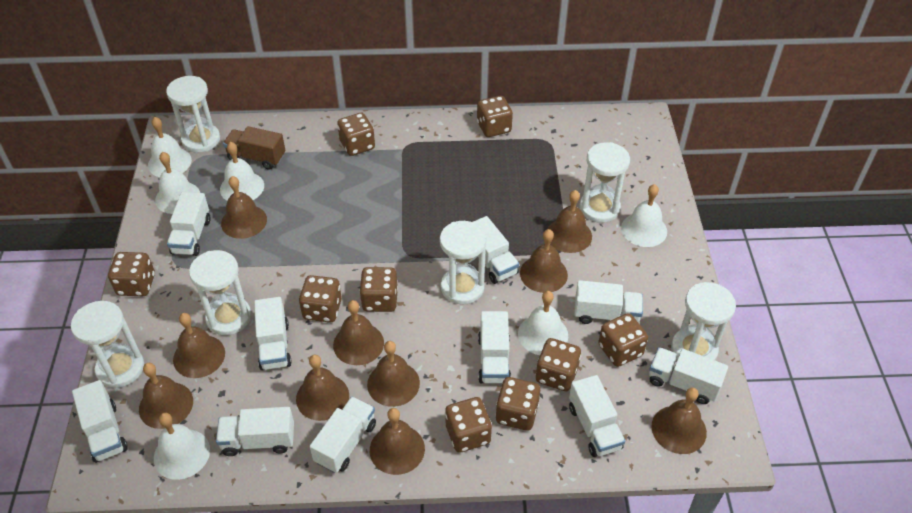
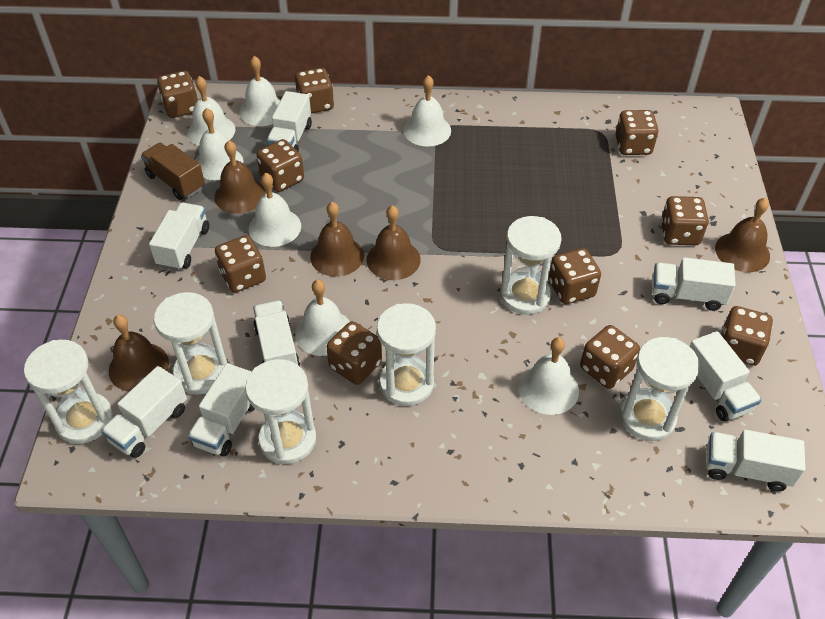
brown bell: [139,363,193,429] [173,313,225,378] [221,176,267,239] [296,355,349,421] [333,300,384,365] [367,341,420,407] [370,408,425,475] [520,229,568,293] [547,190,592,253] [651,387,707,454] = 10 -> [109,315,169,392] [214,140,266,214] [310,202,364,277] [367,205,421,280] [715,197,770,272] = 5
brown dice: [108,252,155,296] [299,275,342,322] [337,113,375,156] [360,267,398,312] [445,397,492,453] [477,96,513,137] [496,377,540,431] [536,338,581,391] [598,313,648,367] = 9 -> [157,71,198,118] [215,235,266,293] [257,139,304,192] [295,68,334,113] [326,321,382,385] [549,248,601,304] [580,325,640,389] [616,110,659,155] [661,196,708,245] [721,306,773,366] = 10
white bell: [148,117,192,177] [154,413,210,480] [155,152,200,214] [220,142,264,201] [518,291,568,355] [621,184,667,247] = 6 -> [187,76,236,146] [196,108,243,180] [240,56,281,126] [249,173,301,247] [295,279,350,356] [404,75,451,146] [518,337,579,415] = 7
white truck: [72,380,128,463] [167,192,211,256] [216,407,294,456] [254,297,292,371] [310,396,376,473] [473,216,519,284] [478,311,511,383] [569,375,625,457] [574,280,643,324] [649,347,728,404] = 10 -> [101,366,187,458] [149,203,209,271] [188,363,255,456] [253,301,300,366] [267,91,312,152] [652,257,736,311] [690,331,762,421] [706,430,805,492] = 8

